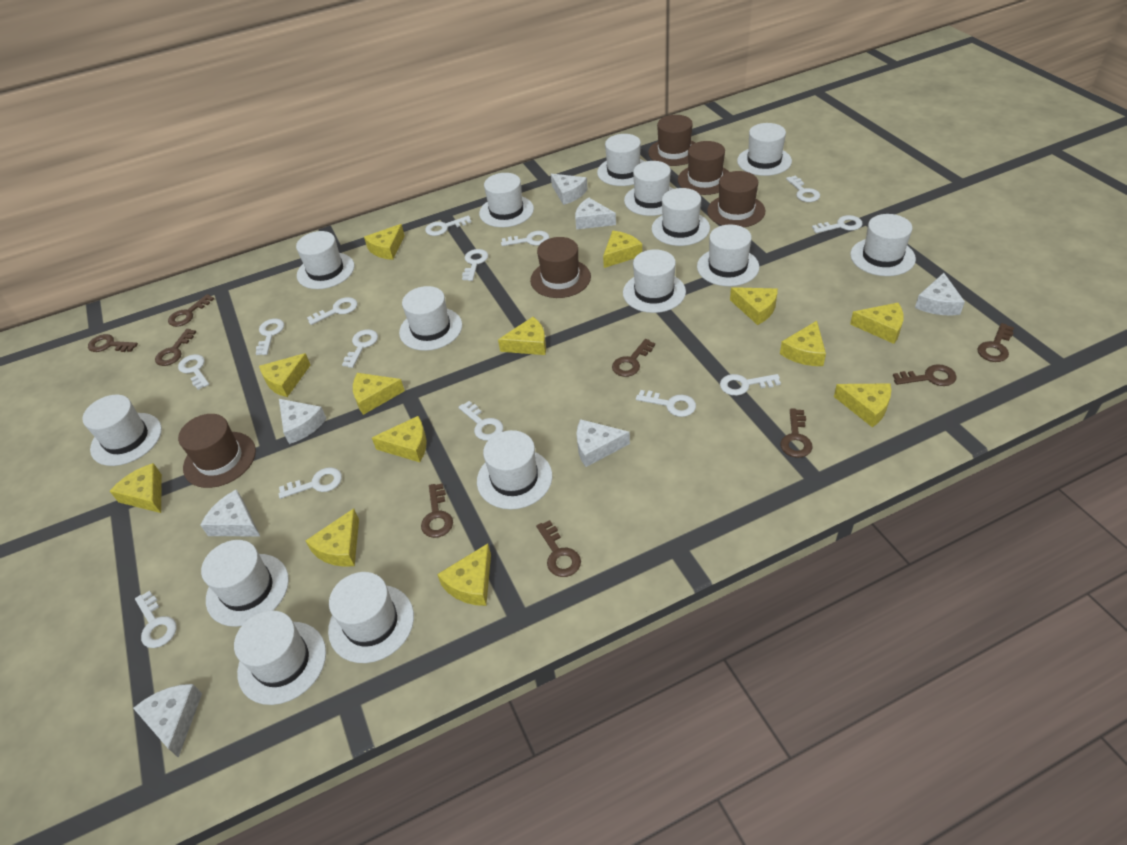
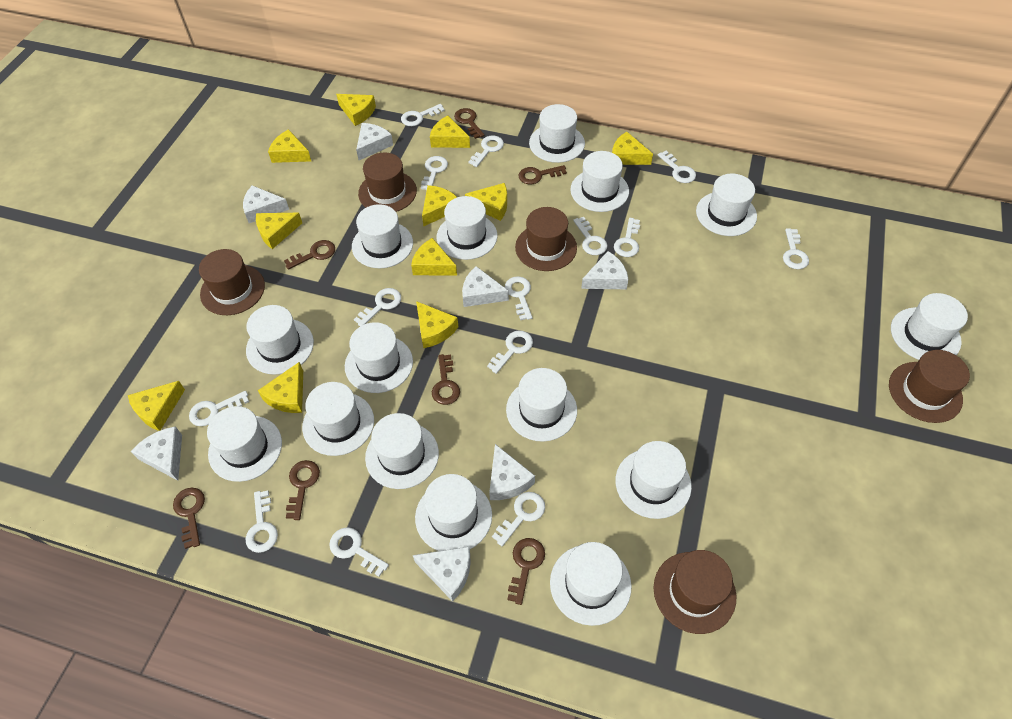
brown key: [88,334,138,352] [155,329,196,366] [168,294,214,327] [421,483,453,538] [536,520,581,577] [612,339,655,377] [780,409,813,458] [893,364,957,386] [978,323,1014,362] = 9 -> [173,488,205,549] [284,240,335,269] [286,460,320,520] [432,354,460,405] [454,108,485,139] [507,538,545,605] [518,165,567,184] = 7
yellow cheese: [110,463,162,513] [259,353,310,397] [306,508,359,567] [353,373,405,415] [364,224,405,260] [372,416,427,462] [437,544,491,606] [498,317,546,355] [603,231,642,268] [730,287,778,325] [780,321,826,366] [834,383,891,427] [850,303,904,344] = 13 -> [128,381,185,431] [256,213,302,249] [258,362,303,413] [268,129,311,163] [336,94,376,126] [411,238,457,276] [416,301,458,348] [422,185,457,226] [430,115,470,148] [465,183,507,221] [612,132,653,165] = 11

